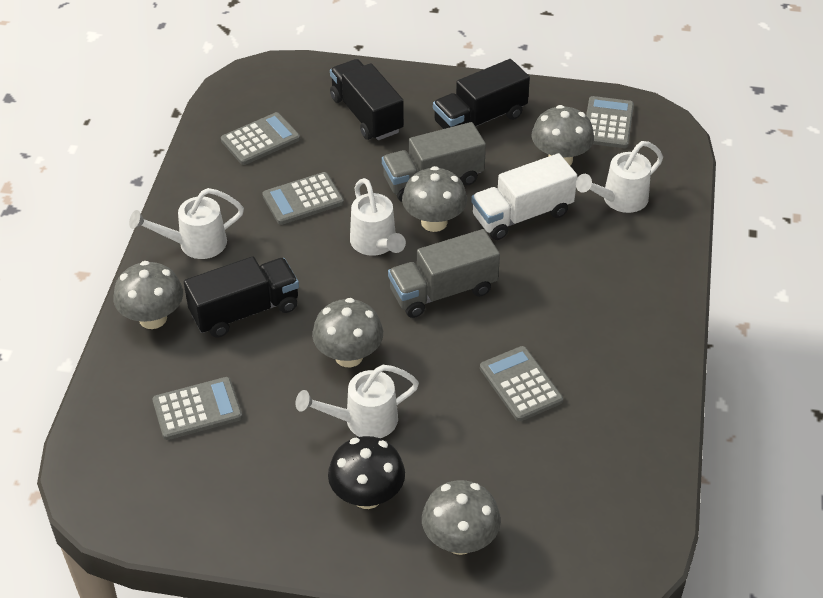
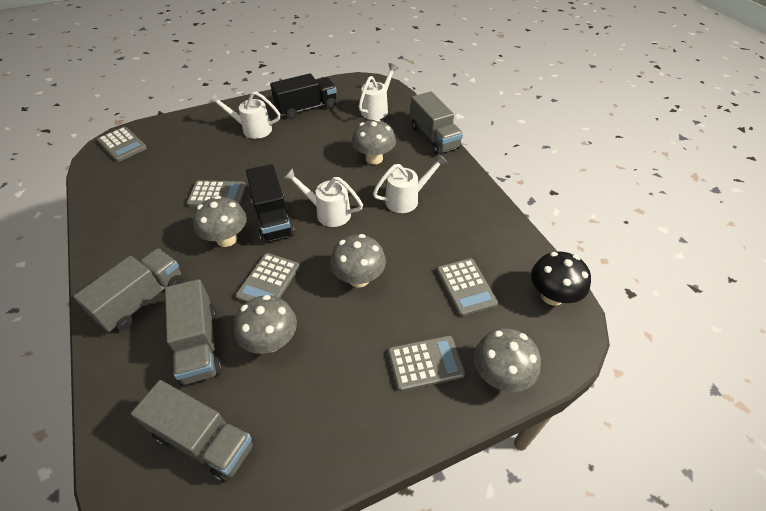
black truck: [184,256,299,338] [330,59,404,140] [433,59,530,129] = 3 -> [246,164,295,243] [270,73,337,119] = 2
grey truck: [382,122,486,202] [388,229,500,318] = 2 -> [73,249,183,332] [131,380,254,482] [165,279,222,386] [410,91,463,155] = 4
white truck: [471,153,577,240] = 1 -> none = 0

